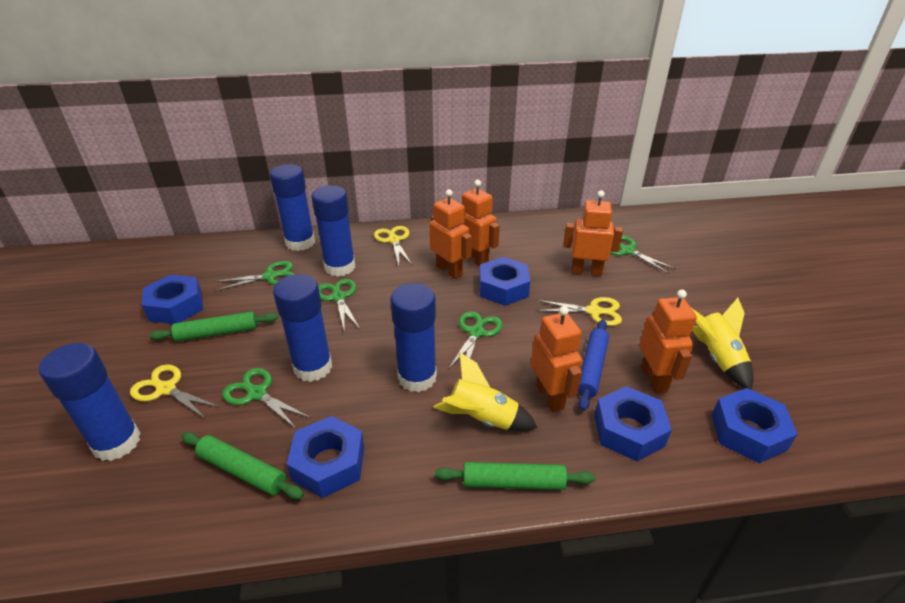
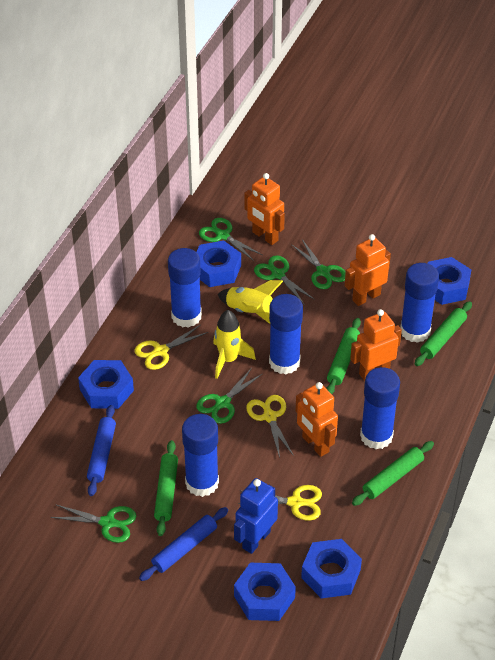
blue robot: none = 0 -> [234,478,278,554] = 1
blue rolling pin: [578,319,609,411] = 1 -> [87,405,116,496] [139,507,228,581] = 2
green rolling pin: [149,311,278,342] [181,432,304,499] [435,462,595,490] = 3 -> [154,440,178,536] [326,318,361,394] [352,441,434,506] [415,301,472,366] = 4
orange robot: [429,189,472,279] [462,180,500,267] [531,306,582,412] [563,190,623,276] [639,290,697,394] = 5 -> [244,173,285,245] [295,382,338,457] [345,234,391,306] [350,309,402,381] = 4

